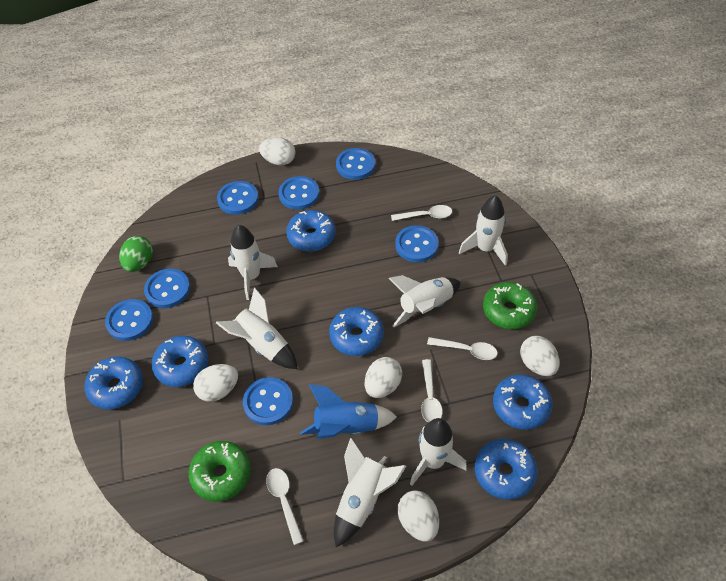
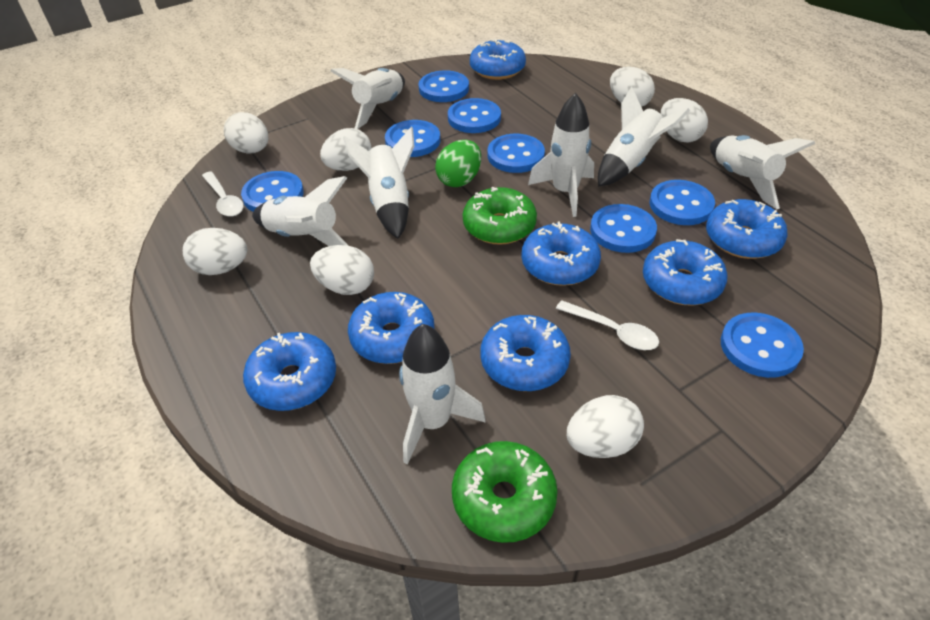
blue button: [105,299,153,341] [144,269,190,308] [217,181,259,215] [243,377,293,425] [278,176,320,210] [336,148,375,180] [395,225,439,262] = 7 -> [241,171,304,212] [385,120,440,157] [419,70,469,102] [448,98,501,133] [488,134,545,173] [590,204,657,253] [650,180,715,225] [721,313,804,378] = 8
blue donut: [85,357,143,409] [152,336,208,387] [286,210,336,252] [329,307,384,356] [475,439,537,500] [493,374,553,430] = 6 -> [243,332,336,411] [348,292,434,364] [470,38,526,80] [480,315,571,391] [521,221,601,286] [643,239,728,306] [706,199,788,259] = 7
blue rocket: [300,384,397,439] = 1 -> none = 0
white egg: [193,364,238,402] [259,137,295,165] [365,357,402,398] [398,490,439,541] [520,336,560,376] = 5 -> [183,228,247,275] [224,112,268,153] [310,245,374,295] [320,128,371,171] [567,395,644,458] [610,66,655,107] [661,98,708,143] = 7
white rocket: [216,287,298,369] [228,225,278,300] [334,438,406,547] [388,275,461,327] [410,418,467,486] [459,195,508,266] = 6 -> [252,176,349,246] [330,68,405,129] [343,127,414,239] [399,324,486,464] [528,93,594,217] [598,87,690,186] [710,135,815,209] = 7
white spoon: [266,468,303,545] [391,205,452,221] [421,359,442,423] [427,337,498,360] = 4 -> [202,171,244,217] [556,300,659,350] = 2

